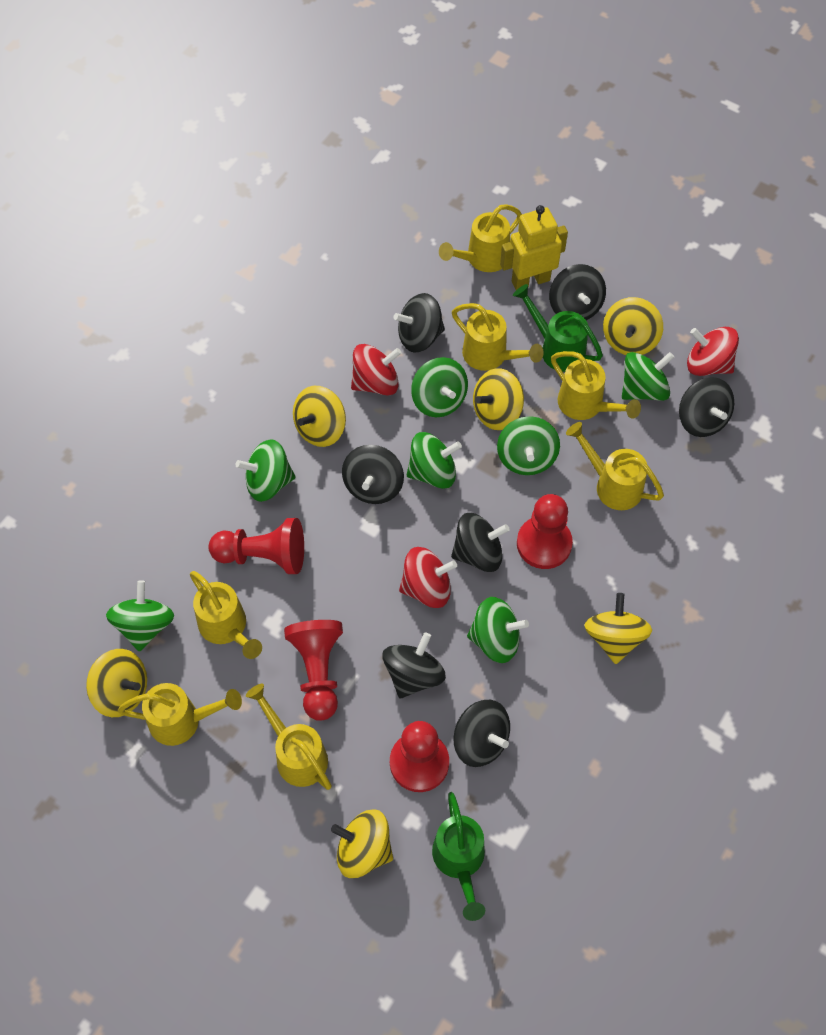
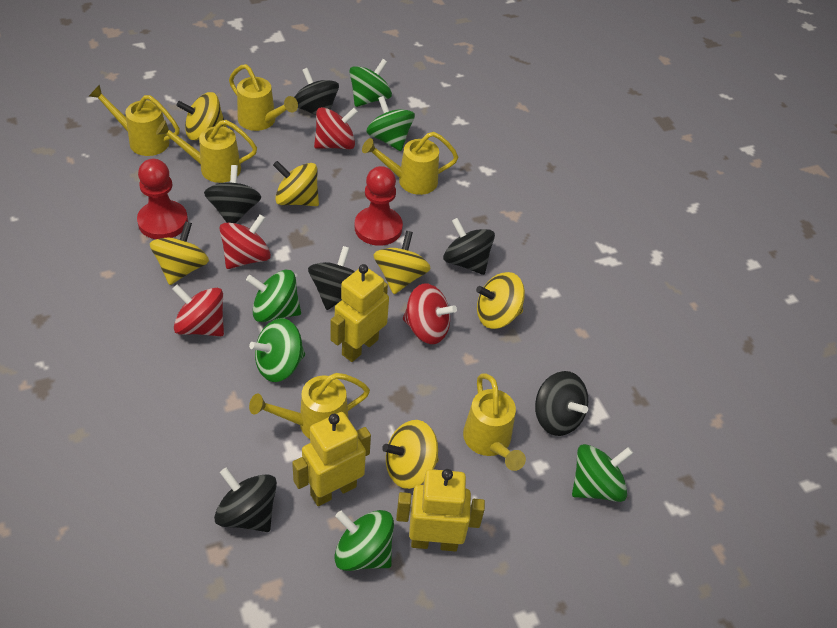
black spinning top: [342,445,404,504] [382,632,446,698] [394,293,445,353] [451,513,510,572] [453,700,510,767] [549,264,606,320] [679,377,734,437] = 7 -> [204,165,261,223] [214,467,277,532] [294,68,339,116] [308,246,355,310] [443,218,495,275] [535,371,588,436] = 6
green spinning top: [106,580,174,652] [236,439,295,502] [407,432,462,489] [411,357,468,417] [467,597,529,663] [497,416,560,475] [622,352,674,401] = 7 -> [246,270,301,322] [249,318,305,382] [335,510,394,571] [349,59,392,107] [366,96,415,151] [572,444,633,502] = 6
green watering can: [432,792,485,921] [513,284,603,372] = 2 -> none = 0
red pawn: [208,518,304,574] [284,620,343,721] [390,721,449,792] [517,494,573,569] = 4 -> [137,159,188,239] [355,166,403,246] = 2
red spinning top: [351,344,402,396] [399,547,457,608] [687,327,739,376] = 3 -> [172,284,224,336] [219,214,271,269] [314,107,358,149] [403,283,457,344] = 4
yellow robot: [500,205,568,290] = 1 -> [292,412,371,506] [331,264,389,362] [396,469,485,552] = 3
yellow watering can: [118,683,242,746] [190,571,262,659] [246,684,332,790] [439,204,522,272] [452,303,544,371] [551,351,641,420] [566,422,664,510] = 7 -> [89,85,180,156] [156,120,257,183] [229,64,298,131] [249,373,370,439] [362,132,458,195] [463,373,526,471] = 6

